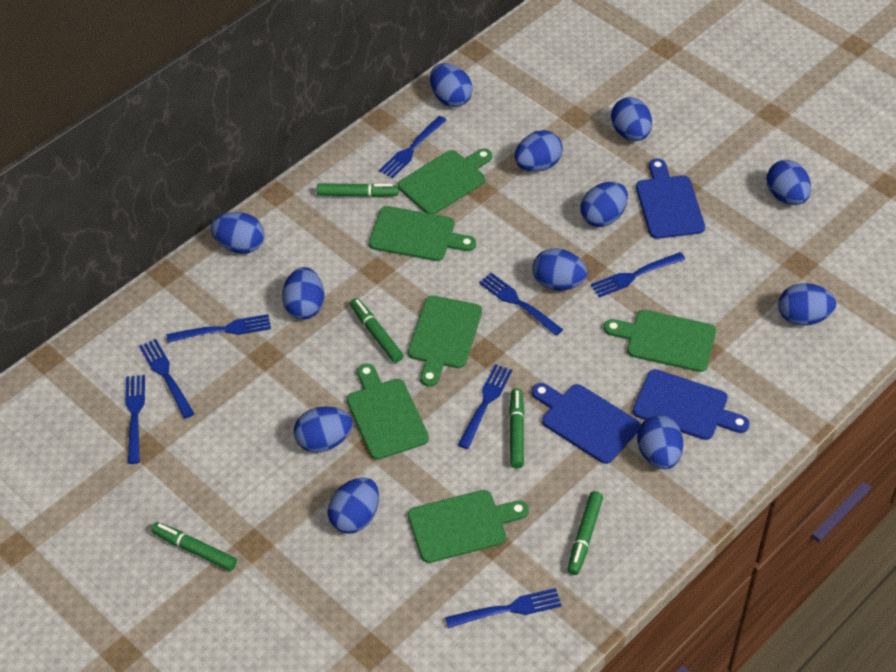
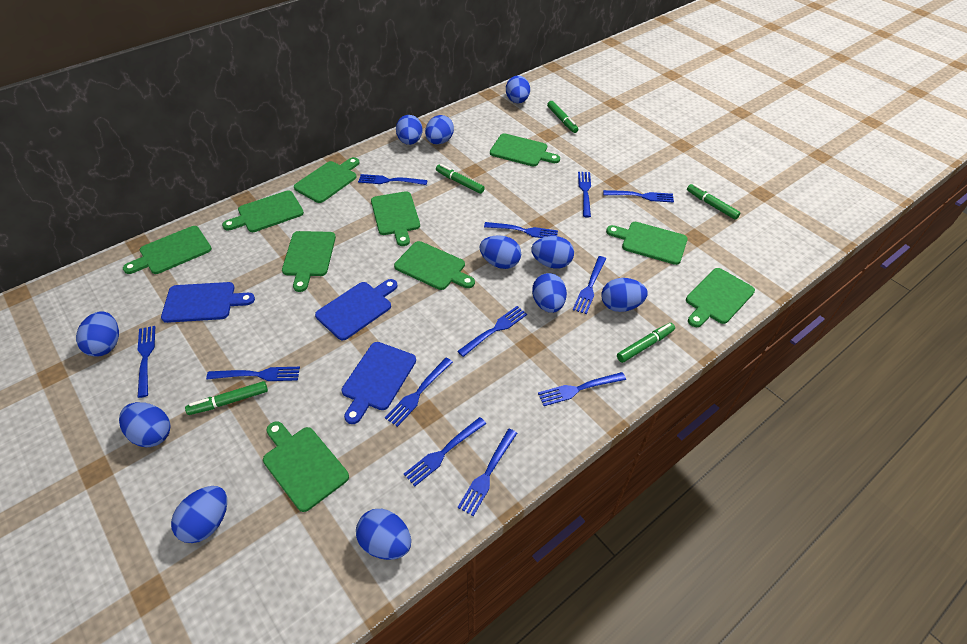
blue egg: [211,212,265,254] [282,267,324,320] [294,406,353,453] [327,477,379,534] [430,63,473,107] [514,130,563,172] [532,248,587,290] [581,182,628,227] [611,97,652,141] [637,415,683,469] [767,160,811,205] [778,283,836,326] = 12 -> [76,311,119,357] [119,402,171,447] [171,486,227,543] [356,509,411,560] [396,115,422,145] [425,115,454,145] [479,235,521,269] [506,76,530,104] [531,236,574,269] [532,273,567,313] [602,278,648,312] = 11
blue fork: [125,375,145,464] [139,339,195,419] [166,314,271,343] [379,116,447,178] [445,588,562,628] [458,364,512,449] [479,273,563,336] [591,252,685,298] = 8 -> [137,326,155,398] [206,367,300,381] [358,174,428,185] [385,358,453,427] [404,417,486,486] [457,306,527,357] [457,429,517,516] [484,222,558,238] [538,372,626,406] [573,256,606,314] [578,172,591,217] [603,190,674,203] = 12
green cutting board: [347,364,429,460] [369,206,476,261] [398,148,492,214] [408,295,482,387] [408,490,529,563] [604,310,716,372] = 6 -> [123,226,212,274] [222,191,304,232] [263,421,349,512] [282,231,336,292] [294,157,360,203] [371,191,420,246] [394,241,475,290] [490,133,560,166] [606,222,688,265] [686,268,755,327] = 10

